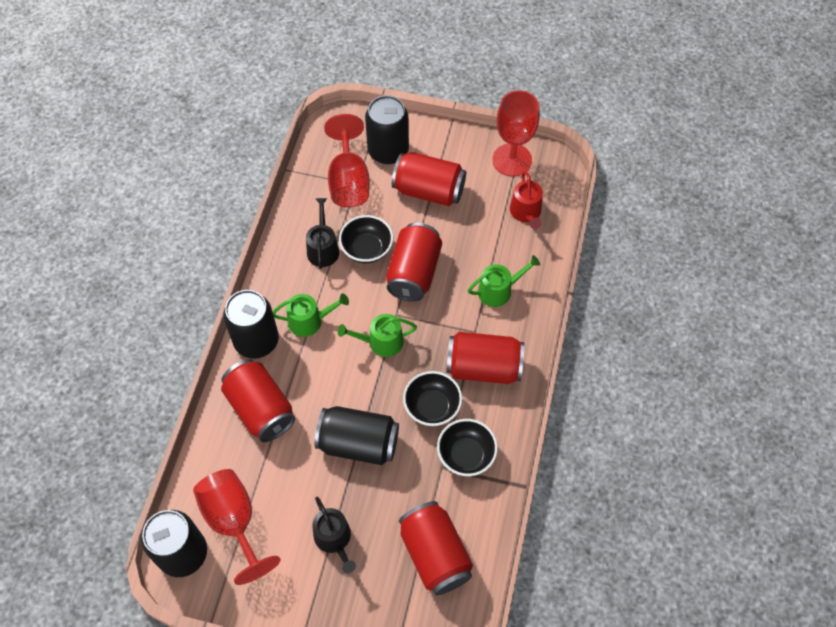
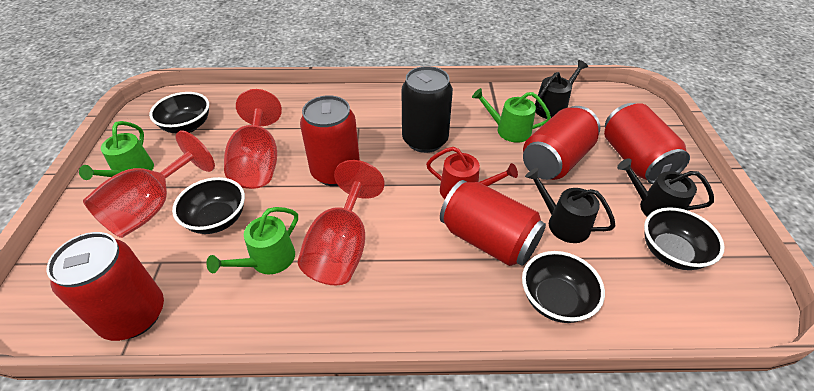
black bowl: [339,215,393,263] [403,371,462,426] [437,419,498,476] = 3 -> [149,92,209,133] [172,177,245,234] [522,251,605,323] [644,207,724,270] = 4
black can: [141,510,207,577] [223,290,279,359] [315,406,399,465] [365,95,409,165] = 4 -> [402,66,453,153] = 1
black watering can: [306,198,339,269] [312,497,356,573] = 2 -> [525,168,616,243] [535,60,588,119] [617,158,714,216] = 3

